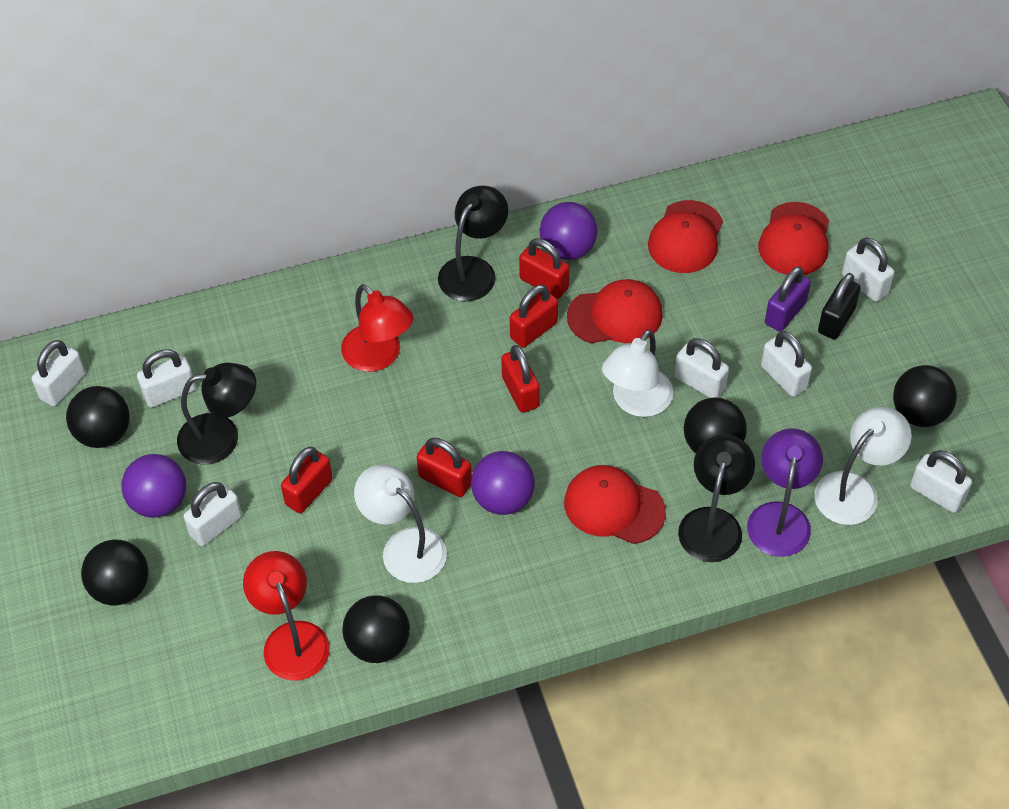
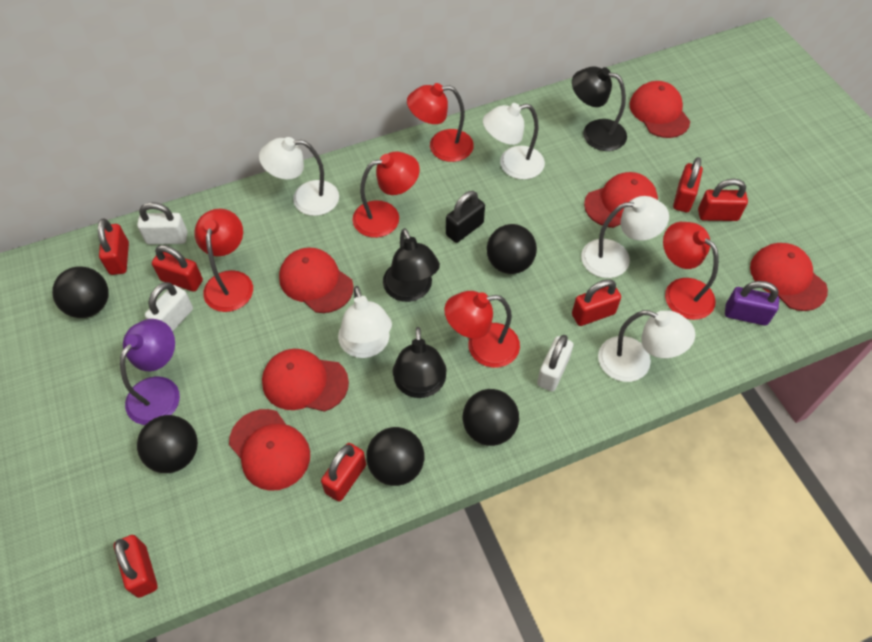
purple ball: [121,454,186,518] [471,451,535,515] [540,202,597,260] = 3 -> none = 0
red cap: [564,465,666,544] [567,279,663,343] [648,200,723,273] [758,202,829,275] = 4 -> [229,409,310,491] [262,349,349,412] [279,247,354,313] [584,172,658,228] [630,81,690,138] [750,243,828,311] = 6
red lamp: [243,551,330,681] [341,284,414,372] = 2 -> [194,208,253,312] [352,152,420,238] [407,83,474,162] [444,291,520,368] [663,222,719,320] = 5
red padlock: [281,447,333,513] [417,438,472,497] [501,345,540,413] [510,285,558,348] [519,238,569,299] = 5 -> [98,219,129,275] [114,535,158,598] [152,245,203,292] [321,443,366,502] [572,279,621,326] [673,157,703,212] [698,179,748,221] = 7
white lamp: [354,464,447,583] [602,329,674,417] [814,407,912,525] = 3 -> [259,137,339,216] [338,286,392,358] [483,103,545,180] [581,196,669,278] [598,310,695,382] = 5
white padlock: [31,340,86,406] [137,349,196,408] [184,482,242,546] [674,338,729,398] [761,331,812,397] [842,237,895,302] [910,450,972,513] = 7 -> [137,202,188,244] [145,282,193,331] [537,335,573,392] = 3

